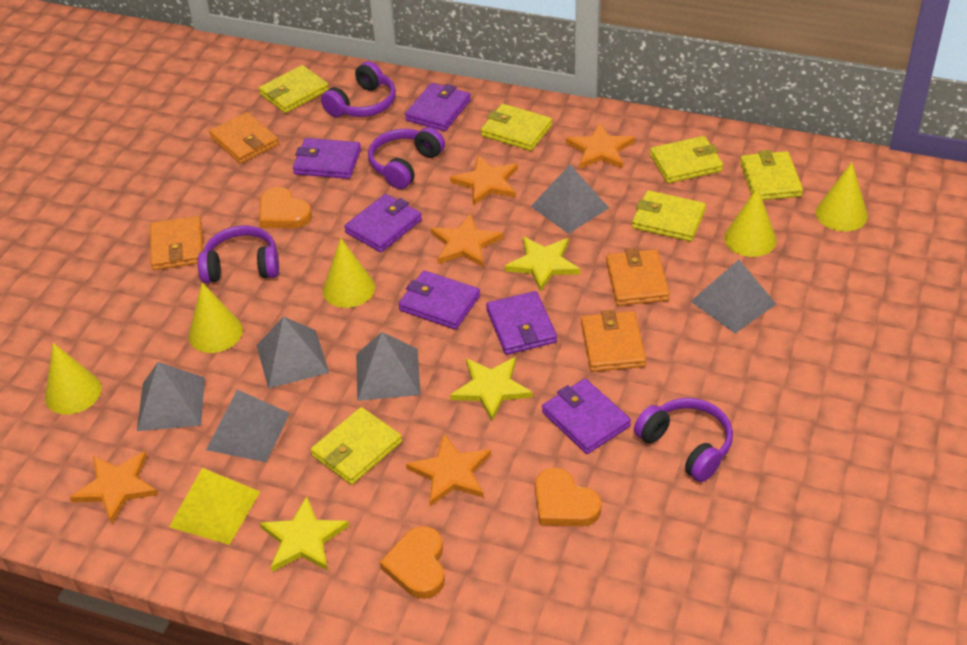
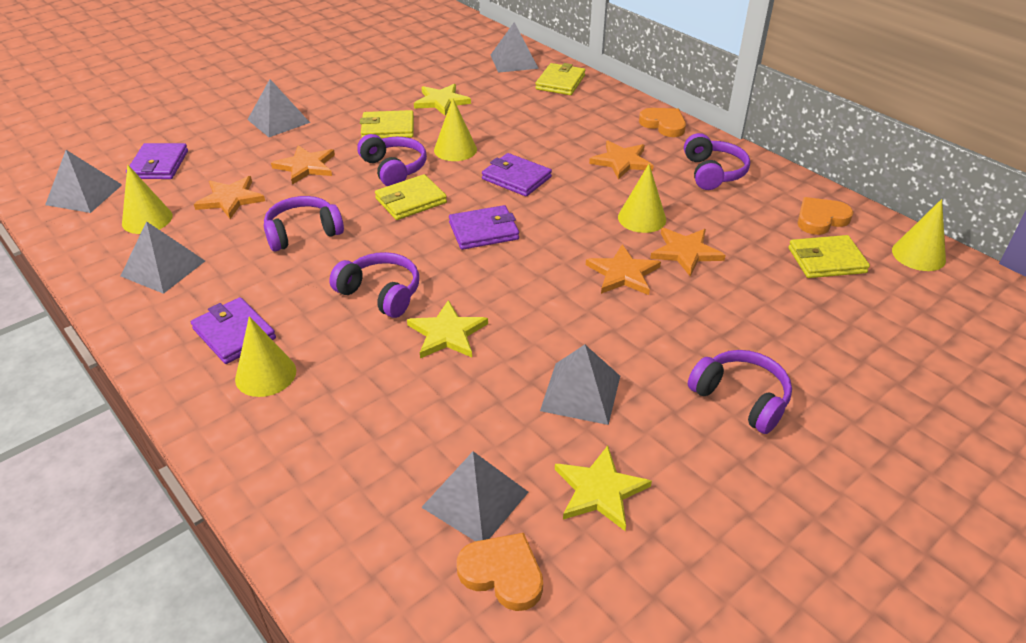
orange wallet: [150,216,203,270] [209,112,279,164] [581,310,646,372] [606,248,670,306] = 4 -> none = 0
purple headphones: [198,226,279,283] [321,61,396,117] [368,127,445,189] [634,398,733,482] = 4 -> [264,196,344,251] [329,252,419,318] [357,134,427,186] [684,133,750,190] [688,350,792,434] = 5
purple wallet: [293,138,361,179] [344,194,422,252] [398,270,480,330] [405,83,471,131] [486,291,557,355] [542,379,631,454] = 6 -> [126,143,188,179] [191,297,276,364] [449,205,519,250] [482,153,552,196] = 4
yellow pyramid: [169,468,260,545] = 1 -> none = 0
yellow wallet: [259,65,329,113] [311,407,402,485] [481,104,552,151] [632,190,706,242] [650,136,723,183] [740,150,803,200] = 6 -> [360,110,414,139] [375,174,447,220] [535,63,585,95] [788,235,870,278] = 4

